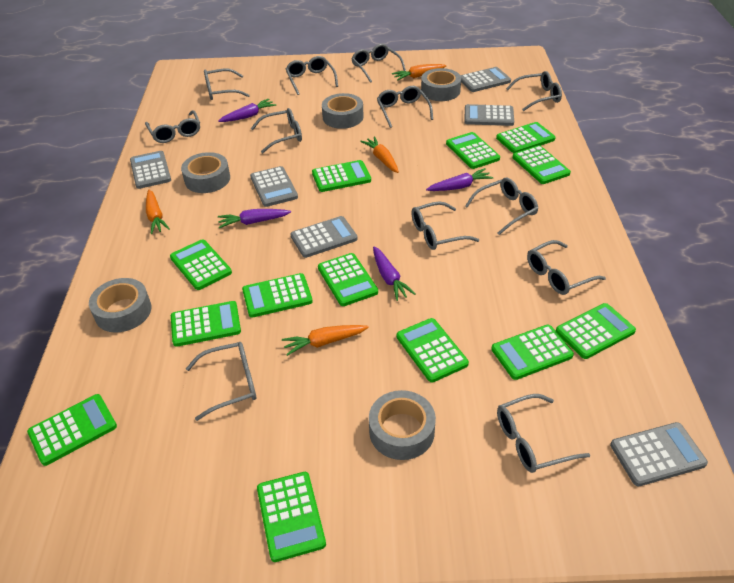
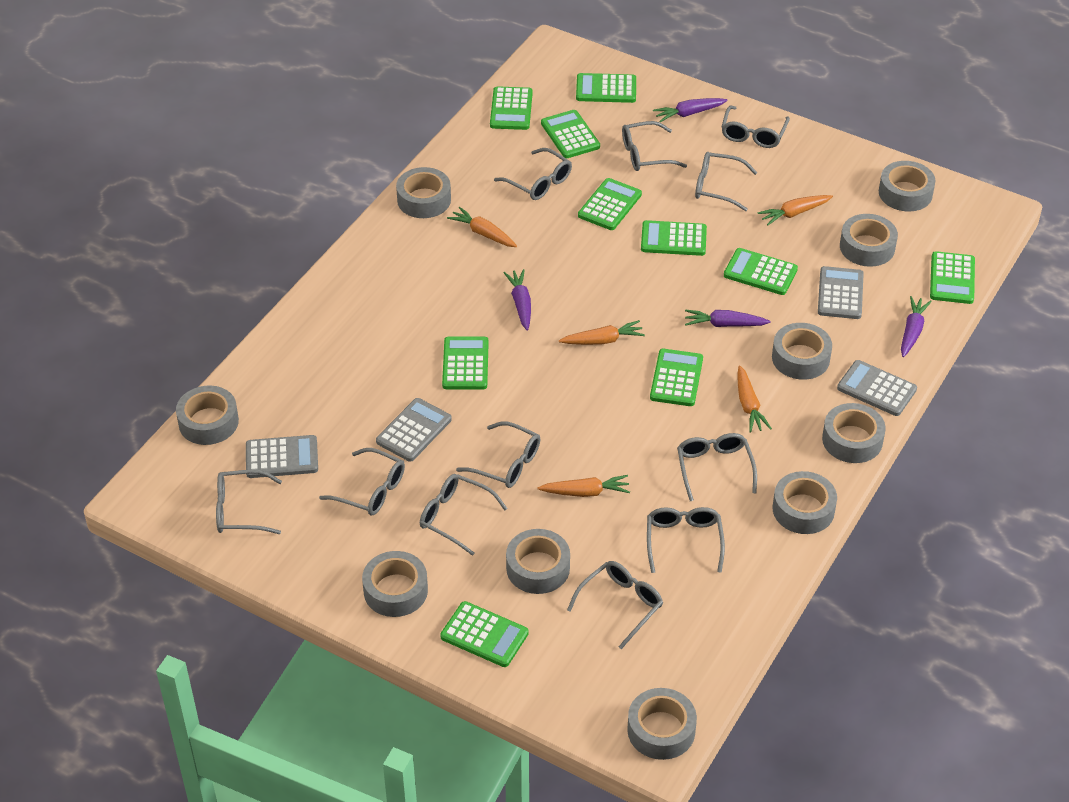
green calculator: [27,394,117,466] [170,239,232,290] [171,301,241,347] [242,273,313,318] [257,472,326,562] [312,160,371,192] [318,253,378,306] [397,318,469,382] [446,132,500,169] [491,324,574,380] [496,122,556,153] [513,145,571,184] [556,303,636,359] = 13 -> [440,601,528,667] [442,336,489,390] [490,86,533,130] [541,110,600,158] [576,73,636,103] [578,178,642,230] [641,220,707,256] [650,349,703,406] [724,248,798,295] [930,251,975,304] = 10
grey calculator: [130,151,171,189] [250,166,298,207] [290,216,358,258] [460,67,511,92] [465,104,514,126] [610,422,708,486] = 6 -> [246,435,318,478] [376,398,452,462] [818,266,864,319] [837,360,917,416] = 4
grey glasses: [145,110,200,143] [186,342,256,421] [204,69,250,100] [251,108,302,153] [286,56,338,95] [351,44,406,83] [377,86,433,128] [411,201,479,250] [465,177,538,235] [497,394,590,473] [506,71,562,111] [527,240,606,295] = 12 -> [216,470,282,534] [319,448,405,516] [420,474,508,556] [456,421,540,488] [494,148,572,200] [567,561,663,649] [622,121,687,171] [647,507,725,573] [677,433,757,501] [695,152,758,211] [721,106,790,148] = 11
grey tape: [89,278,151,333] [181,152,230,193] [322,93,364,129] [369,390,436,460] [421,68,461,101] = 5 -> [176,385,239,445] [362,551,428,617] [396,167,451,218] [506,529,570,594] [627,688,697,760] [772,323,832,380] [773,471,837,534] [822,403,886,463] [840,214,898,267] [879,161,935,212] = 10
orange carrot: [146,190,170,234] [282,325,369,356] [360,136,399,173] [392,64,446,81] = 4 -> [447,207,517,247] [538,475,630,497] [559,320,645,345] [738,366,772,432] [757,195,833,226] = 5

